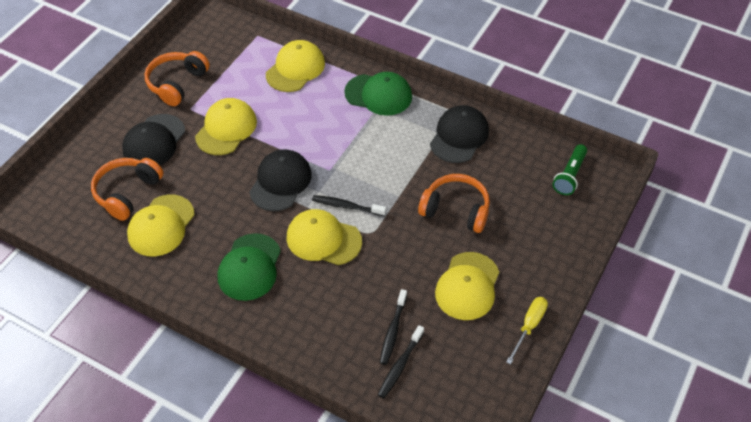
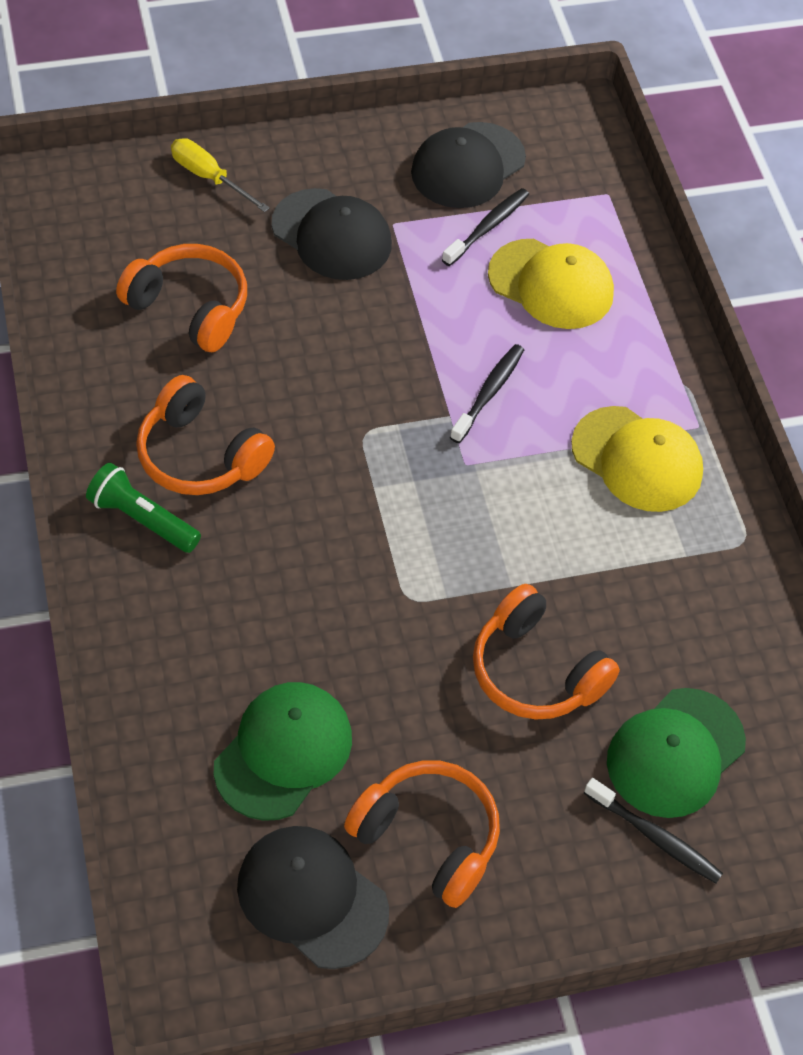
orange headphones: [91,158,164,221] [144,51,210,106] [418,174,490,233] = 3 -> [116,244,247,352] [136,375,275,495] [344,760,500,908] [473,584,620,719] = 4
yellow cap: [127,195,195,256] [195,98,257,155] [266,40,325,92] [287,209,362,265] [435,252,499,320] = 5 -> [488,239,614,329] [571,406,703,512] = 2

